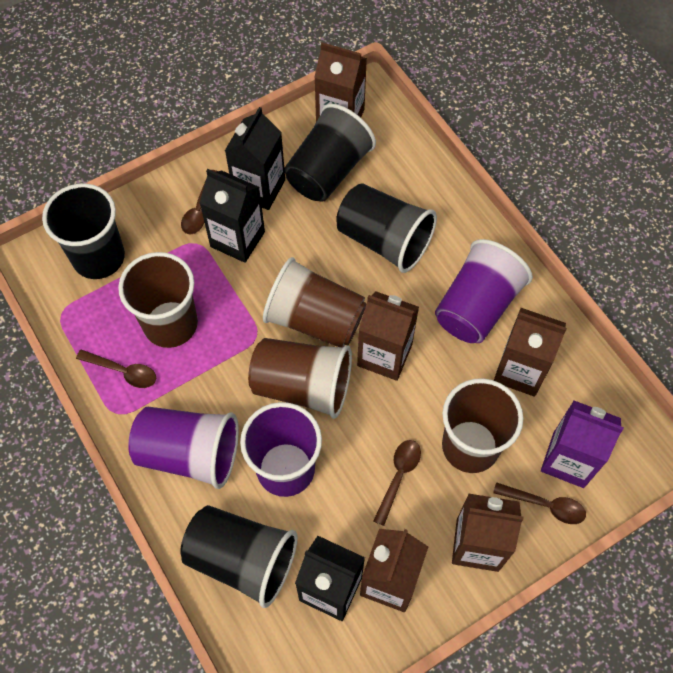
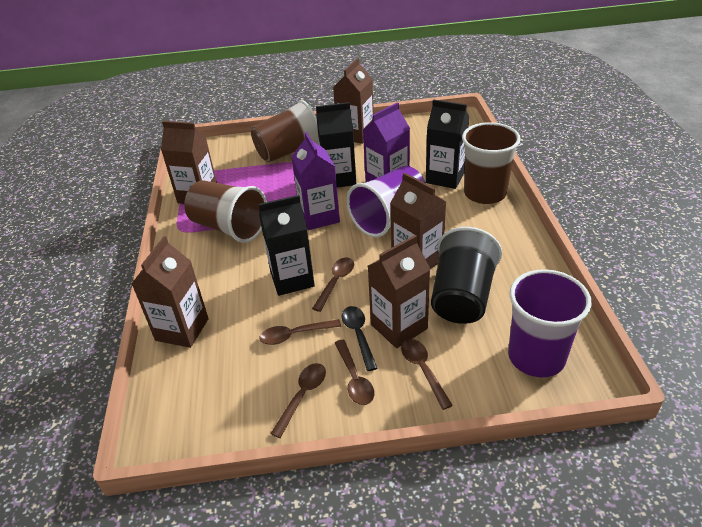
black cup: [42,183,125,279] [180,505,298,608] [284,104,376,201] [336,183,437,273] = 4 -> [431,227,502,324] = 1
black spoon: none = 0 -> [341,306,377,371] = 1
brown cup: [118,252,198,348] [248,338,352,419] [263,257,367,347] [442,378,524,473] = 4 -> [184,180,267,243] [251,100,319,162] [462,122,521,204] = 3
brown spoon: [76,349,156,388] [181,170,217,234] [373,440,421,526] [493,482,586,524] = 4 -> [259,319,341,345] [270,363,326,438] [312,258,354,312] [335,340,374,405] [401,339,453,410] = 5
purple carton: [541,400,624,488] = 1 -> [291,132,340,230] [363,102,410,182] = 2
purple cup: [128,407,239,489] [240,402,322,497] [435,239,533,343] = 3 -> [347,166,426,237] [508,269,592,377] = 2

